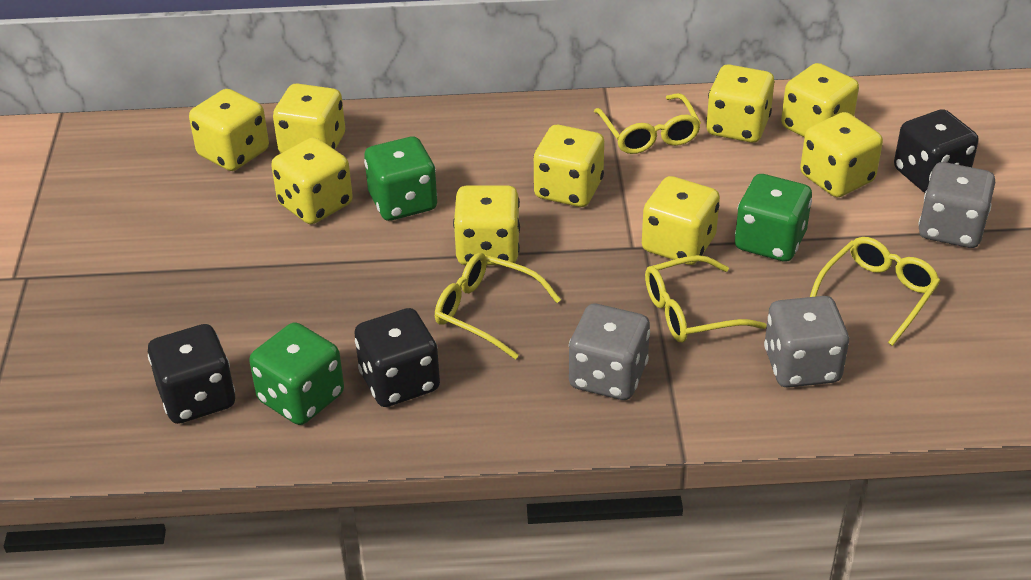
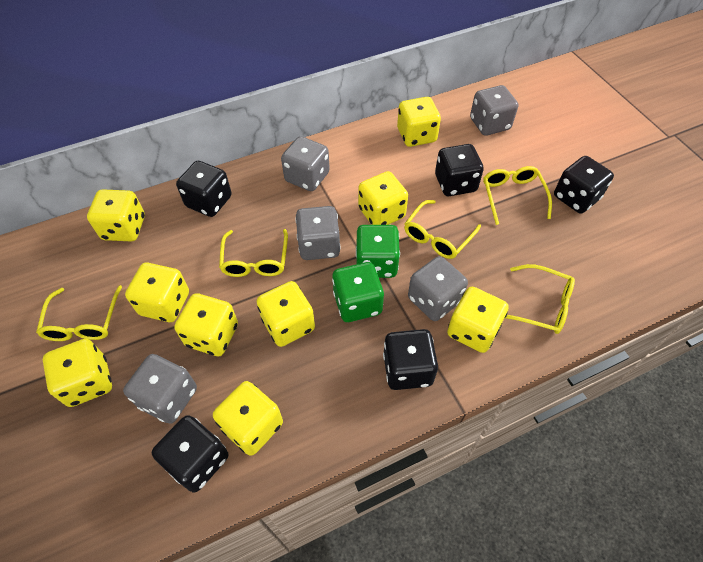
black dice: [148,324,235,424] [354,308,440,407] [894,109,979,192] = 3 -> [152,415,228,492] [176,161,232,217] [383,329,438,390] [435,144,484,196] [554,156,614,213] = 5
green dice: [249,322,344,425] [364,137,437,221] [735,174,812,262] = 3 -> [332,262,384,322] [356,225,400,278] = 2
grey dice: [569,304,650,400] [764,296,849,388] [918,162,995,248] = 3 -> [123,354,197,424] [281,136,330,191] [295,206,341,260] [408,256,468,321] [470,85,518,136] = 5
yellow glasses: [435,253,561,359] [594,93,701,154] [645,255,767,342] [810,237,940,346] = 4 -> [36,285,122,341] [219,229,288,277] [404,200,481,259] [483,166,552,225] [506,264,575,334] = 5

